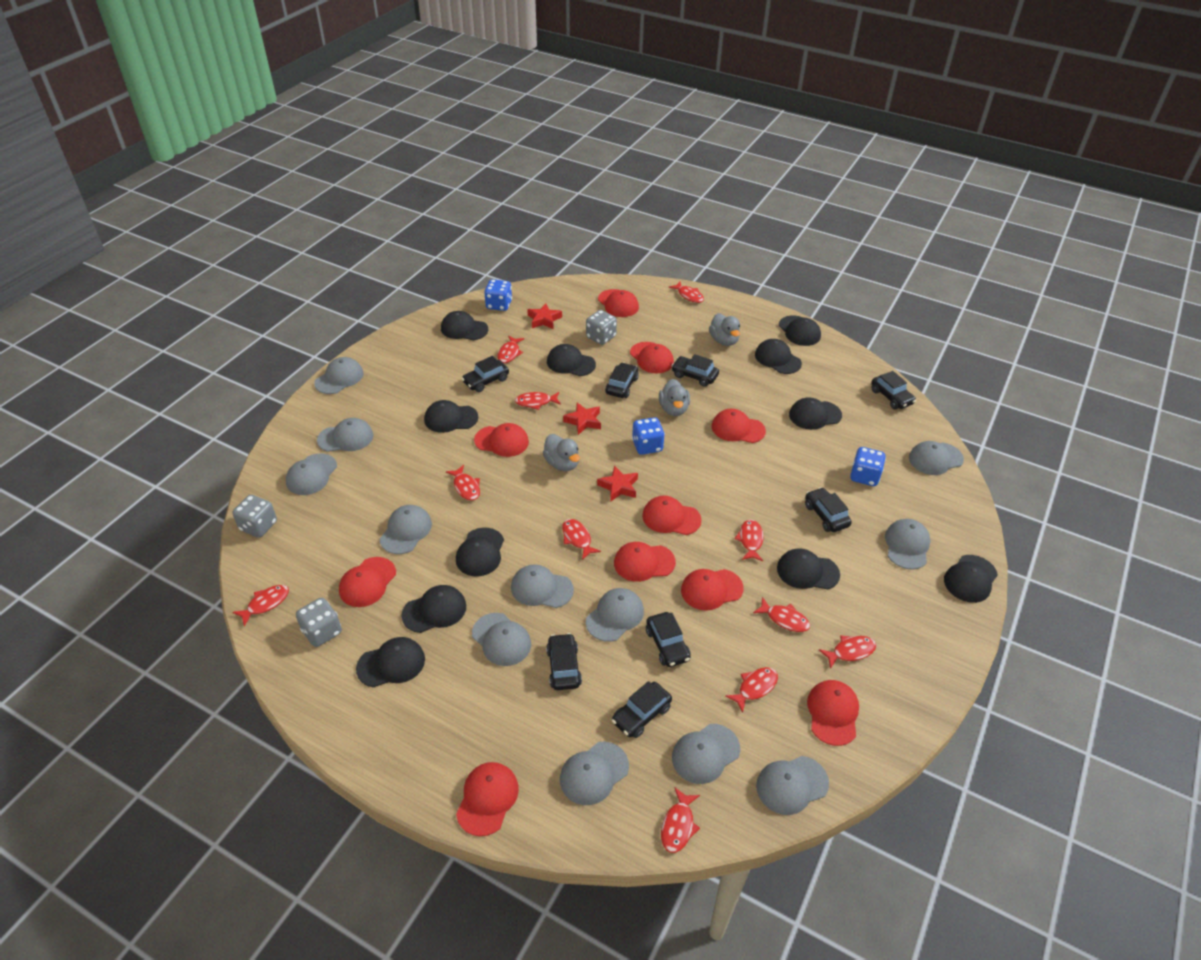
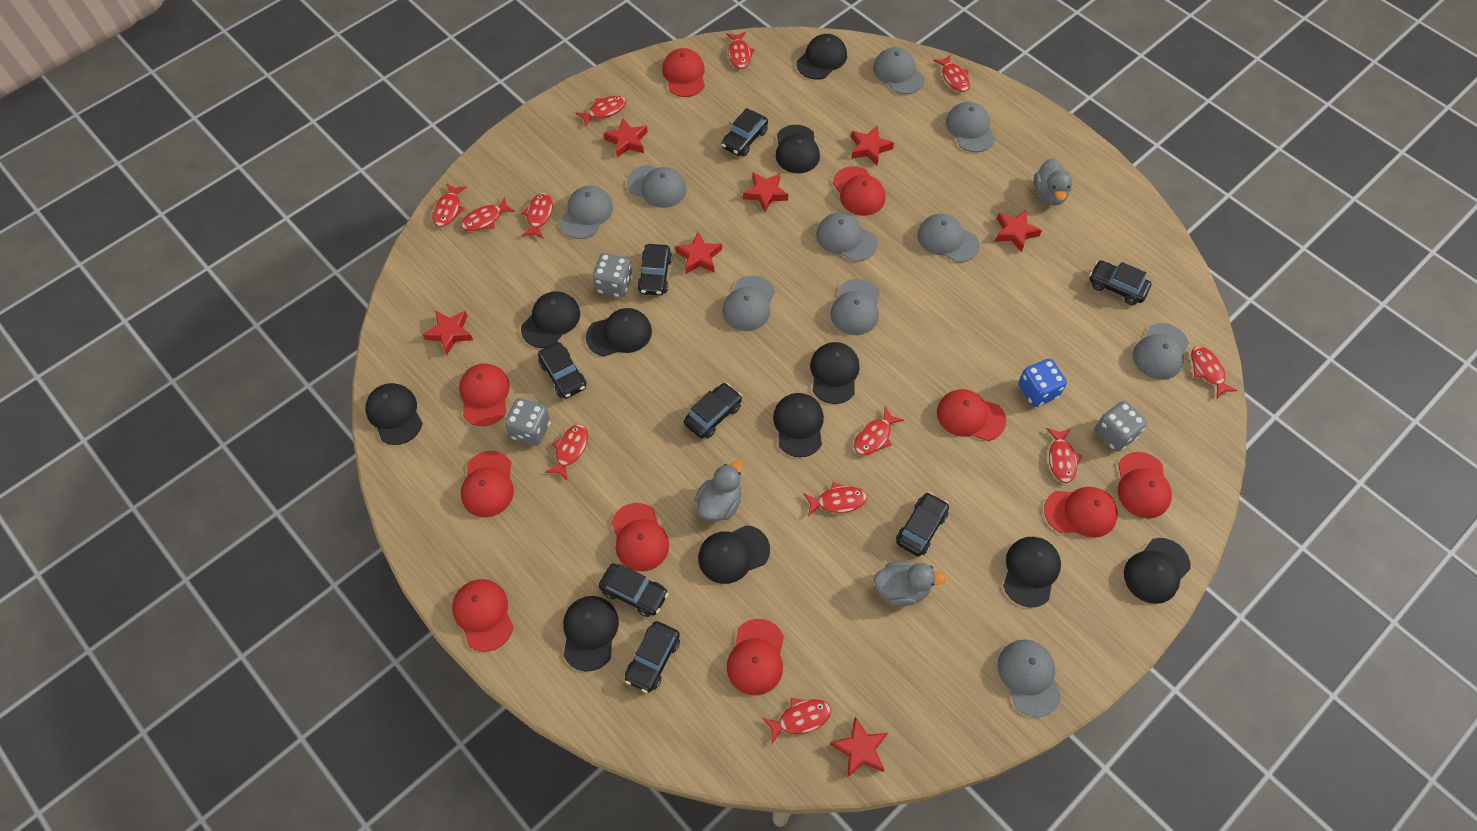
blue dice: [484,279,512,311] [632,417,665,455] [850,447,886,486] = 3 -> [1018,359,1067,407] = 1
grey cap: [286,454,337,495] [314,357,364,394] [317,418,373,452] [380,505,432,554] [472,613,531,666] [511,564,574,608] [560,742,629,805] [586,588,644,642] [672,724,740,784] [756,756,829,815] [885,519,930,570] [909,441,964,475] = 12 -> [560,186,613,239] [627,165,687,208] [722,275,775,331] [816,213,877,262] [831,279,880,335] [873,47,924,94] [917,214,979,263] [946,102,995,152] [998,640,1061,717] [1133,323,1189,380] = 10
red fish: [232,585,289,626] [446,465,480,501] [497,335,524,363] [515,392,561,410] [562,519,601,560] [661,788,700,853] [669,281,704,303] [725,667,778,713] [735,519,764,561] [753,597,810,632] [819,635,876,669] = 11 -> [432,183,467,227] [461,197,515,231] [521,193,553,239] [545,424,588,481] [576,96,626,127] [726,32,755,69] [763,698,831,743] [804,482,867,516] [854,407,904,455] [933,54,970,92] [1046,428,1082,483] [1191,346,1238,398] = 12
red star: [527,303,562,329] [563,403,601,435] [597,465,638,502] = 3 -> [422,310,473,355] [604,118,648,158] [675,232,722,274] [743,172,788,212] [830,716,888,777] [851,126,894,165] [995,210,1042,252] = 7

